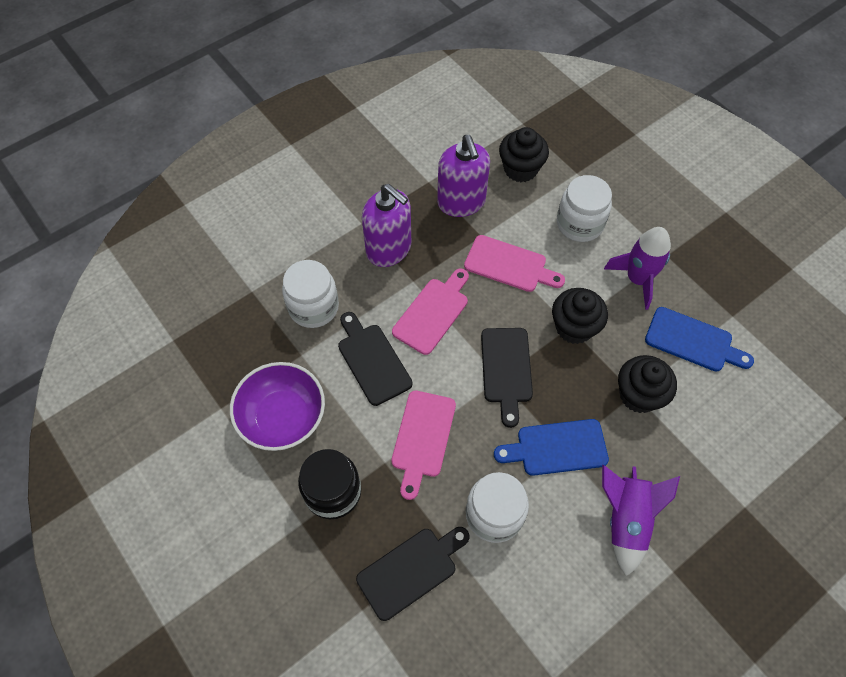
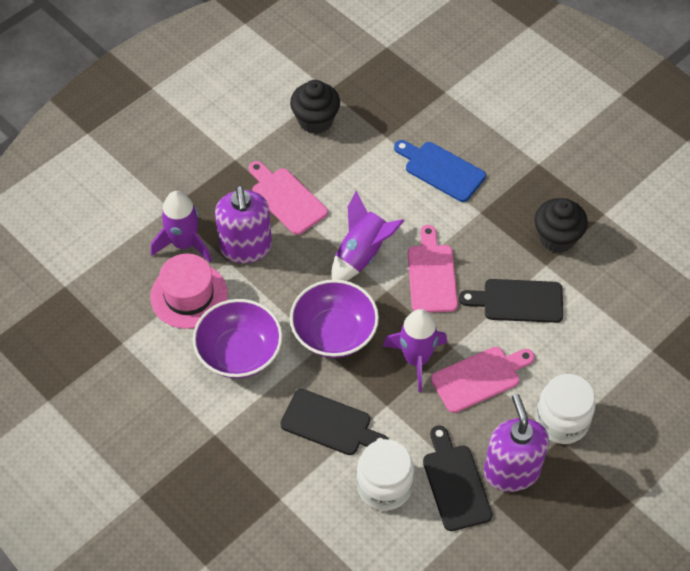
black cupcake: [499,127,549,182] [552,288,608,344] [618,355,677,413] = 3 -> [290,80,340,134] [534,198,588,253] = 2
black jar: [298,449,361,519] = 1 -> none = 0
blue cutting board: [494,419,609,476] [645,307,754,372] = 2 -> [394,140,486,202] = 1
pink hat: none = 0 -> [150,254,228,329] = 1
purple bowl: [230,362,325,451] = 1 -> [193,299,282,379] [290,279,379,358] = 2
purple rocket: [602,465,680,576] [604,227,671,310] = 2 -> [151,191,212,263] [331,191,404,281] [383,309,447,392] = 3
white jar: [282,260,339,328] [466,472,529,543] [557,175,612,242] = 3 -> [356,439,414,511] [535,374,595,444] = 2

